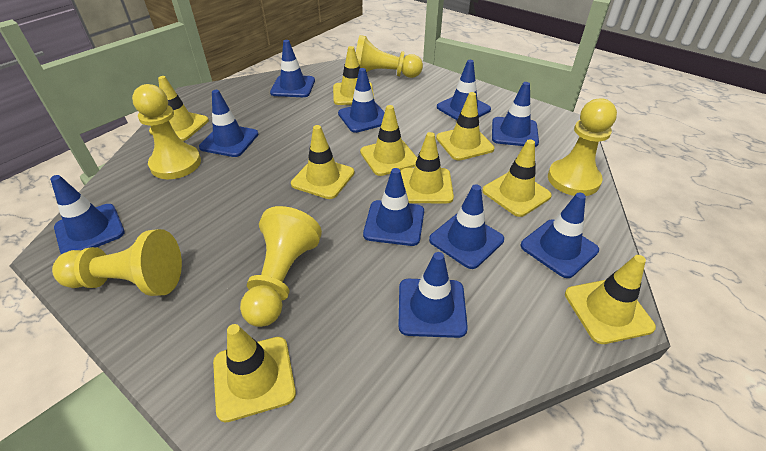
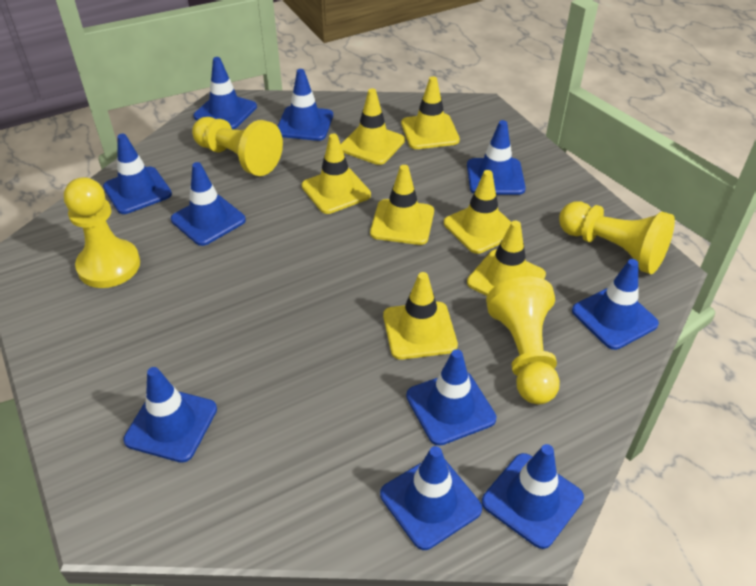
yellow pawn: [52,229,182,296] [132,84,201,179] [240,206,322,327] [356,35,423,78] [548,98,617,196] = 5 -> [64,177,140,288] [192,117,283,176] [486,276,560,404] [559,201,675,274] = 4
yellow traffic cone: [149,76,209,141] [213,324,296,422] [291,125,354,199] [333,46,374,105] [360,105,417,176] [401,132,454,203] [436,92,495,161] [482,139,552,217] [565,255,656,344] = 9 -> [302,134,371,214] [341,89,405,165] [370,165,434,245] [383,272,458,360] [401,76,460,149] [444,170,511,254] [467,221,546,296] = 7

